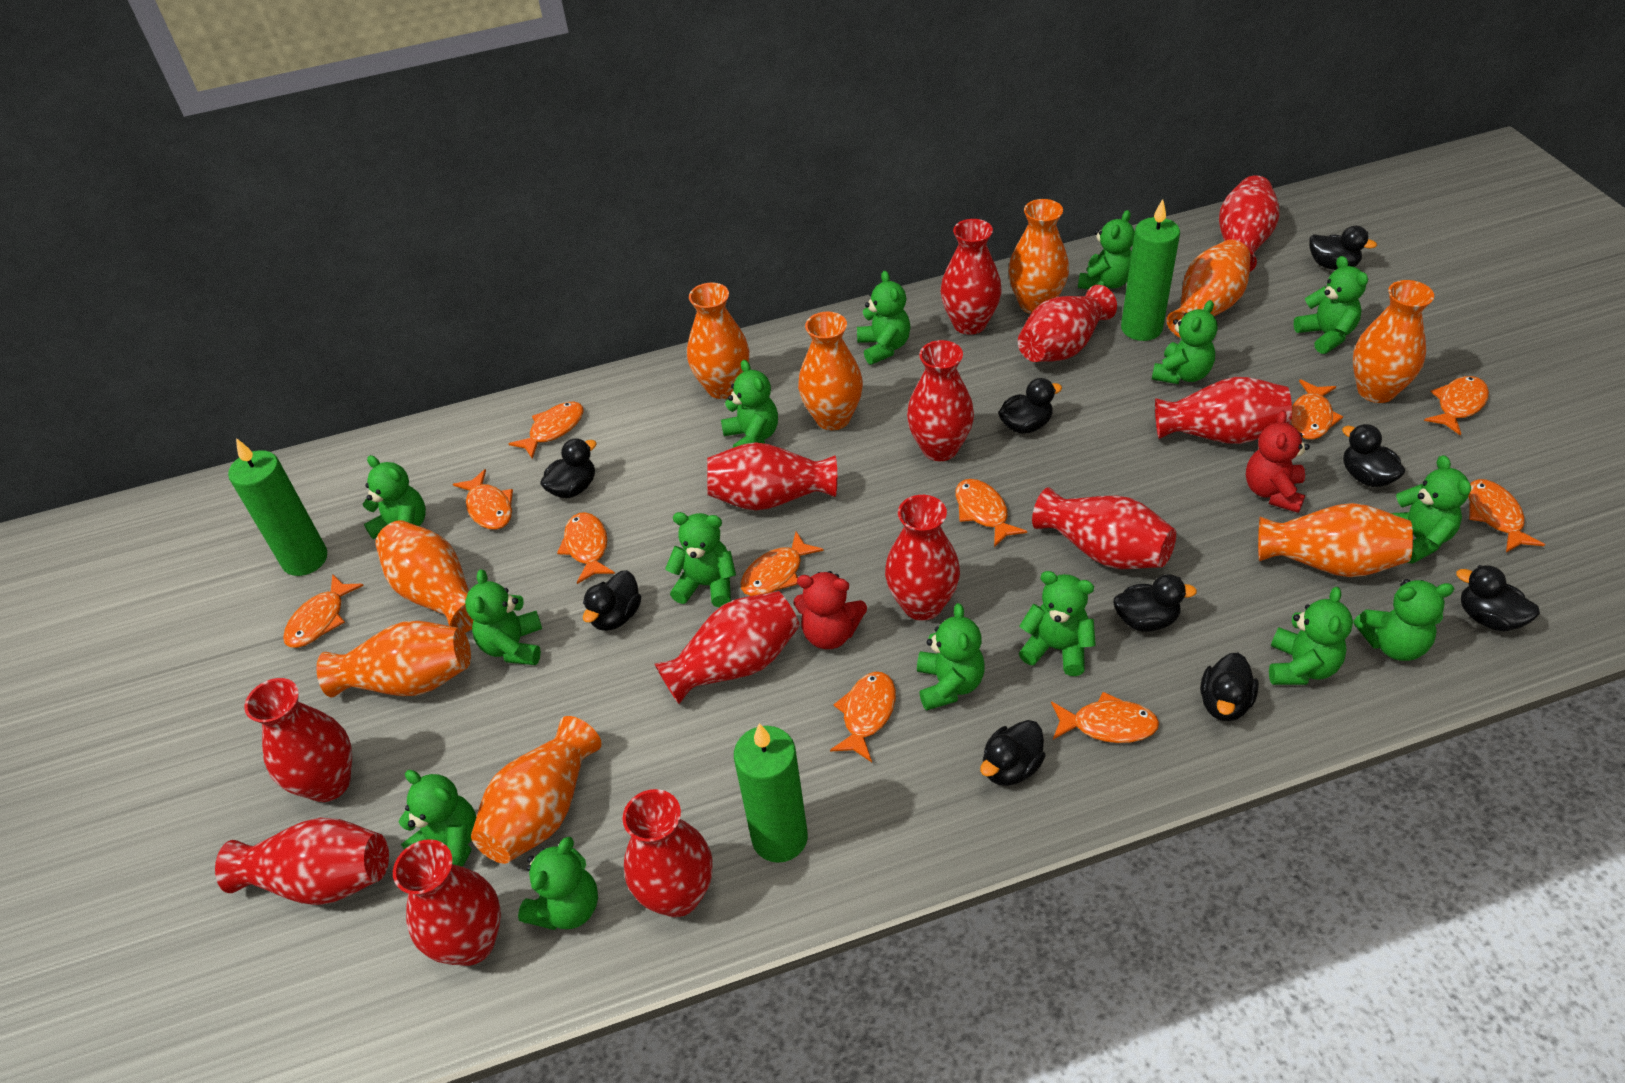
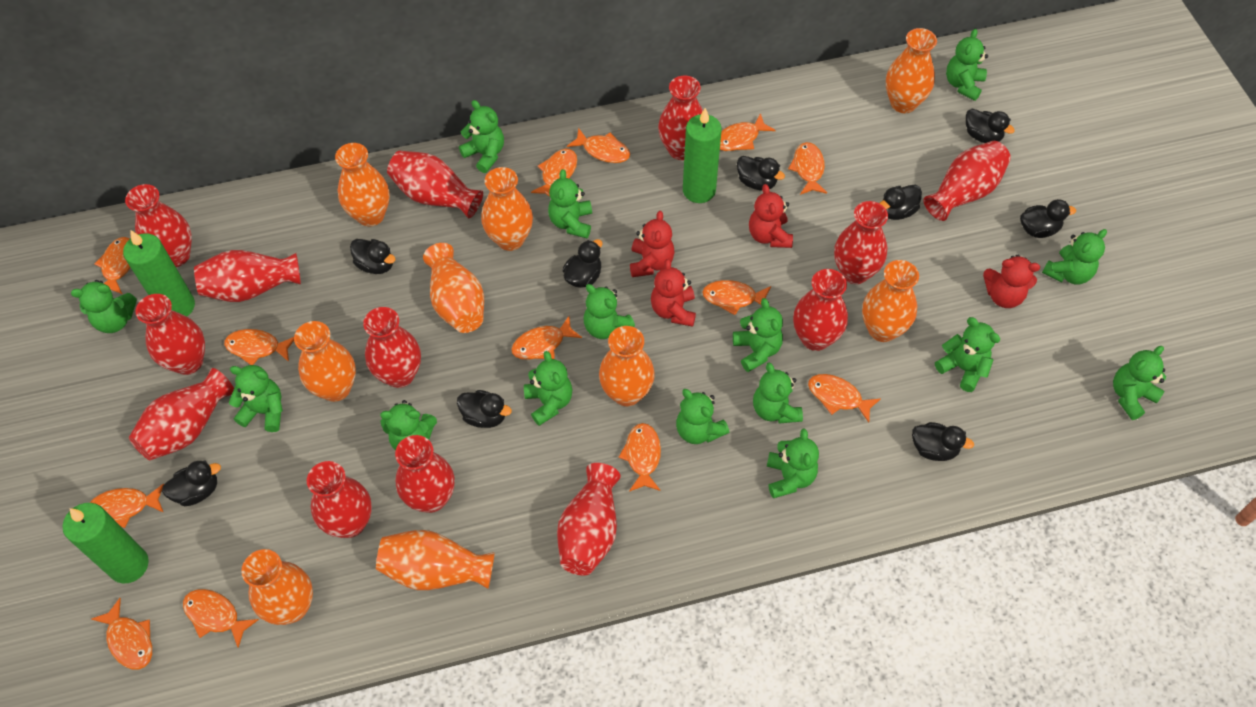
orange fish: [283,574,364,648] [453,469,513,530] [509,401,584,459] [557,512,615,584] [741,532,824,596] [830,672,896,762] [956,479,1027,547] [1051,692,1159,743] [1291,379,1343,440] [1424,376,1489,436] [1468,479,1545,553] = 11 -> [90,484,164,528] [91,598,152,670] [94,237,131,294] [183,589,259,648] [224,329,294,365] [511,316,582,360] [531,149,577,197] [567,128,630,163] [618,423,661,492] [702,280,771,315] [720,113,775,151] [788,142,827,195] [808,374,881,423] = 13
red teddy bear: [794,571,867,649] [1246,410,1310,513] = 2 -> [630,211,675,277] [651,259,696,327] [749,184,793,248] [983,255,1040,308] = 4

